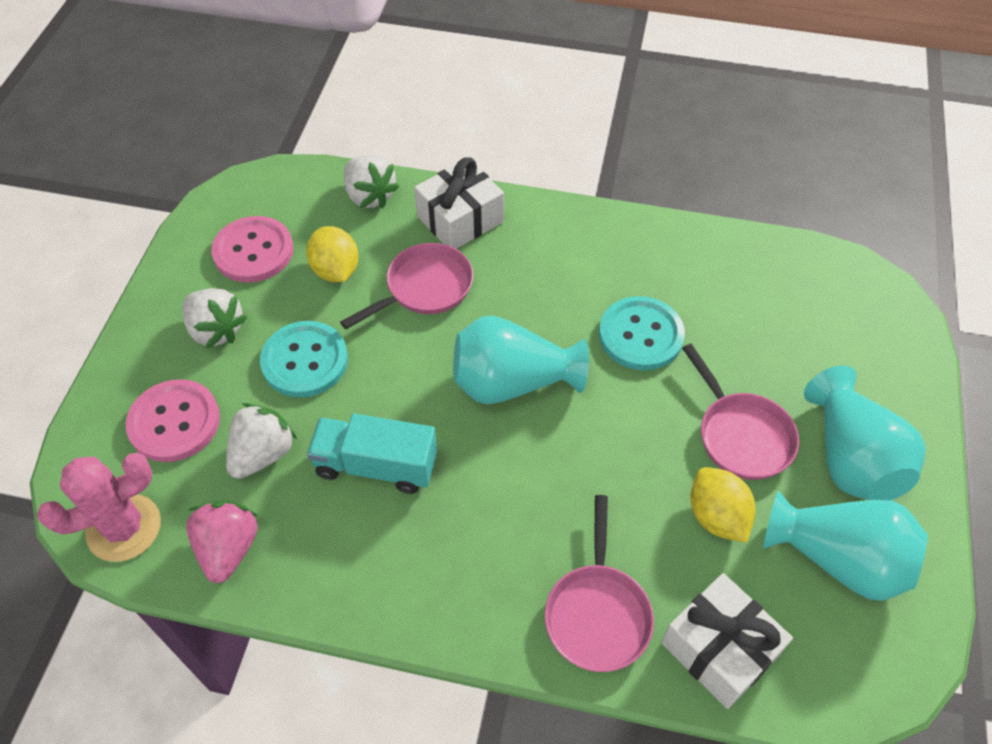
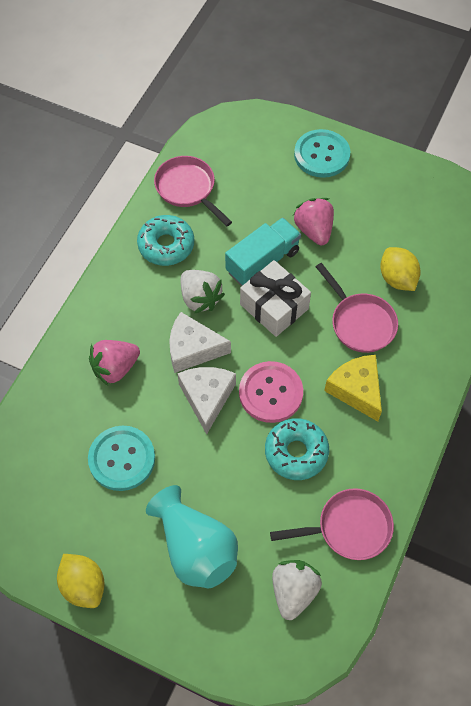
pink button: [126,379,220,462] [212,216,294,283] = 2 -> [239,361,303,423] = 1
pink cactus: [37,453,161,562] = 1 -> none = 0
pink strawberry: [186,500,258,583] = 1 -> [89,340,140,386] [293,198,334,245] = 2
turquoise donut: none = 0 -> [137,215,194,266] [265,418,329,480] = 2
turquoise vase: [453,316,589,404] [763,491,928,601] [804,365,926,501] = 3 -> [146,485,238,588] = 1
white cheese: none = 0 -> [169,312,231,373] [177,367,236,434] = 2
white gift: [414,157,504,249] [661,573,793,709] = 2 -> [240,260,311,337] = 1
white strawberry: [182,288,247,349] [226,403,297,479] [344,155,399,208] = 3 -> [181,270,225,314] [272,560,322,620] = 2
yellow cheese: none = 0 -> [324,355,382,421] = 1

